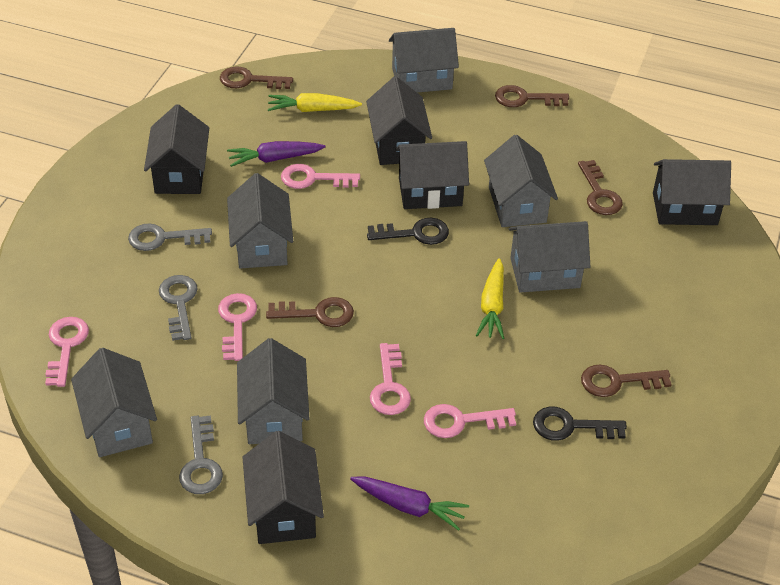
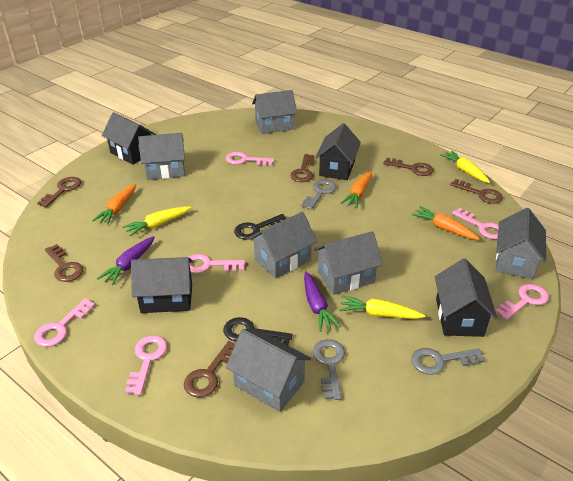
black house: [144,104,209,194] [242,431,324,544] [366,77,432,165] [395,141,469,209] [653,159,731,225] = 5 -> [102,112,156,165] [131,257,193,313] [315,123,361,180] [435,258,497,337] = 4
brown key: [220,66,293,89] [266,297,354,327] [495,85,569,107] [578,160,623,215] [581,365,672,397] = 5 -> [37,177,81,207] [45,244,83,282] [184,341,235,398] [290,154,315,182] [383,158,434,176] [450,179,503,204] = 6
orange carrot: none = 0 -> [92,184,136,225] [341,171,372,208] [411,206,480,240] = 3
pink key: [45,317,89,387] [218,293,257,361] [281,164,360,189] [370,343,411,415] [424,404,516,438] = 5 -> [34,298,95,347] [125,335,167,395] [189,254,246,273] [226,152,274,166] [452,208,499,239] [495,284,549,320] = 6
yellow carrot: [268,93,362,112] [476,258,504,339] = 2 -> [123,207,192,237] [339,295,426,319] [440,150,490,183] = 3

